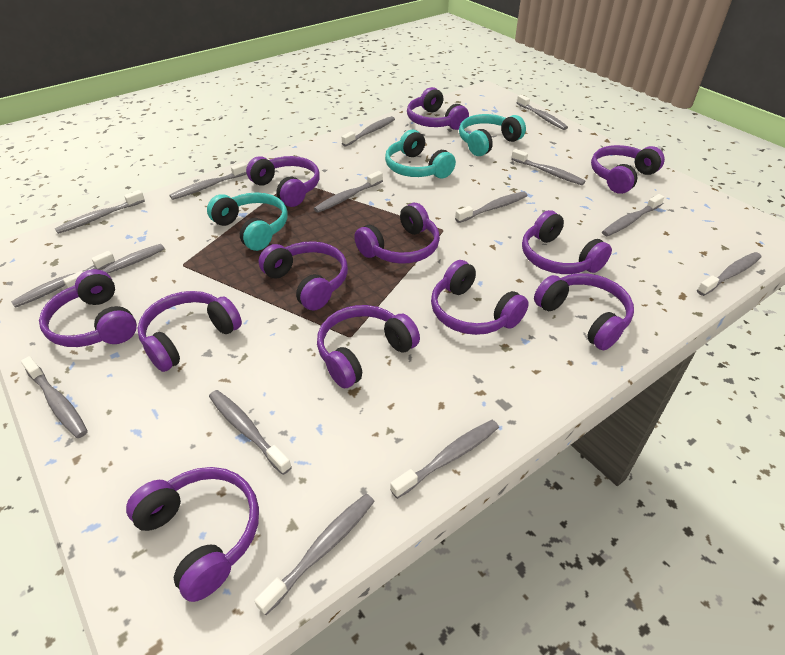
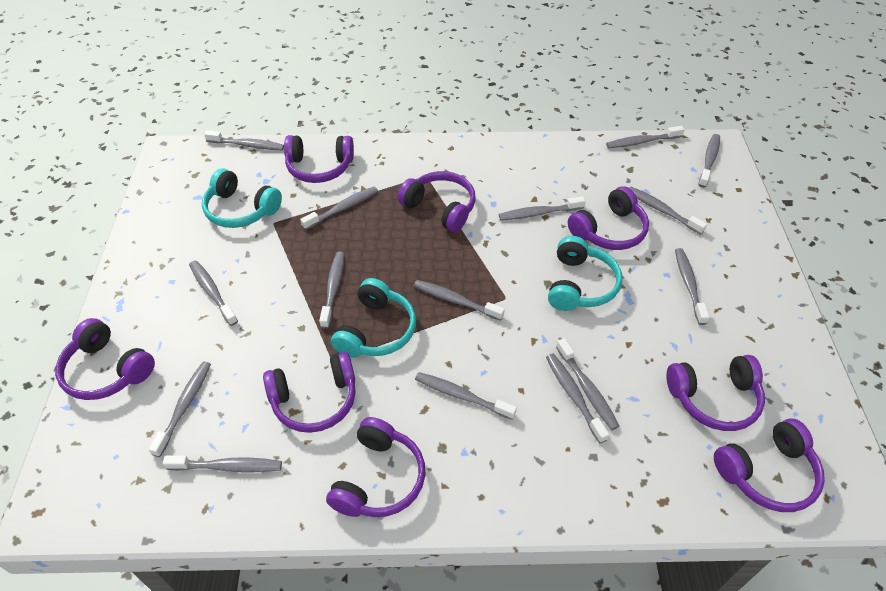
purple headphones: [39,269,137,347] [126,467,259,602] [137,291,242,372] [246,156,320,207] [259,241,348,311] [317,305,420,389] [354,203,440,264] [407,87,469,130] [431,260,529,335] [522,210,612,274] [534,273,634,350] [591,145,665,194] = 12 -> [55,318,155,400] [263,352,356,433] [284,135,354,183] [326,417,426,517] [398,171,476,232] [568,186,649,250] [667,355,765,431] [714,418,825,512] = 8

